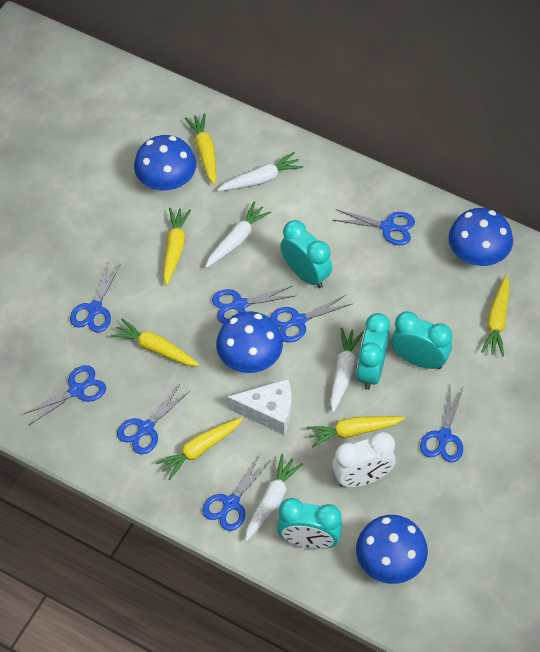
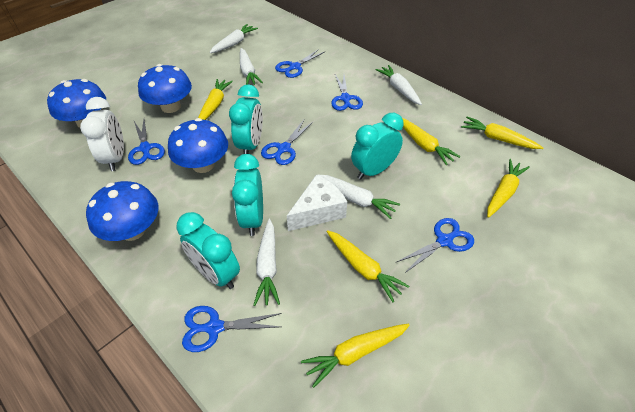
blue scissors: [22,365,106,425] [70,264,120,333] [117,384,190,454] [202,454,271,531] [212,286,294,324] [270,294,352,342] [333,209,415,245] [420,387,463,463] = 8 -> [128,119,165,165] [182,306,282,352] [261,120,313,165] [275,49,325,78] [331,74,363,111] [397,218,474,273] = 6
white carrot: [205,201,271,268] [217,152,303,191] [245,454,303,542] [330,328,364,413] = 4 -> [210,24,258,53] [240,48,263,85] [254,219,280,306] [318,175,400,219] [375,65,422,105] = 5

